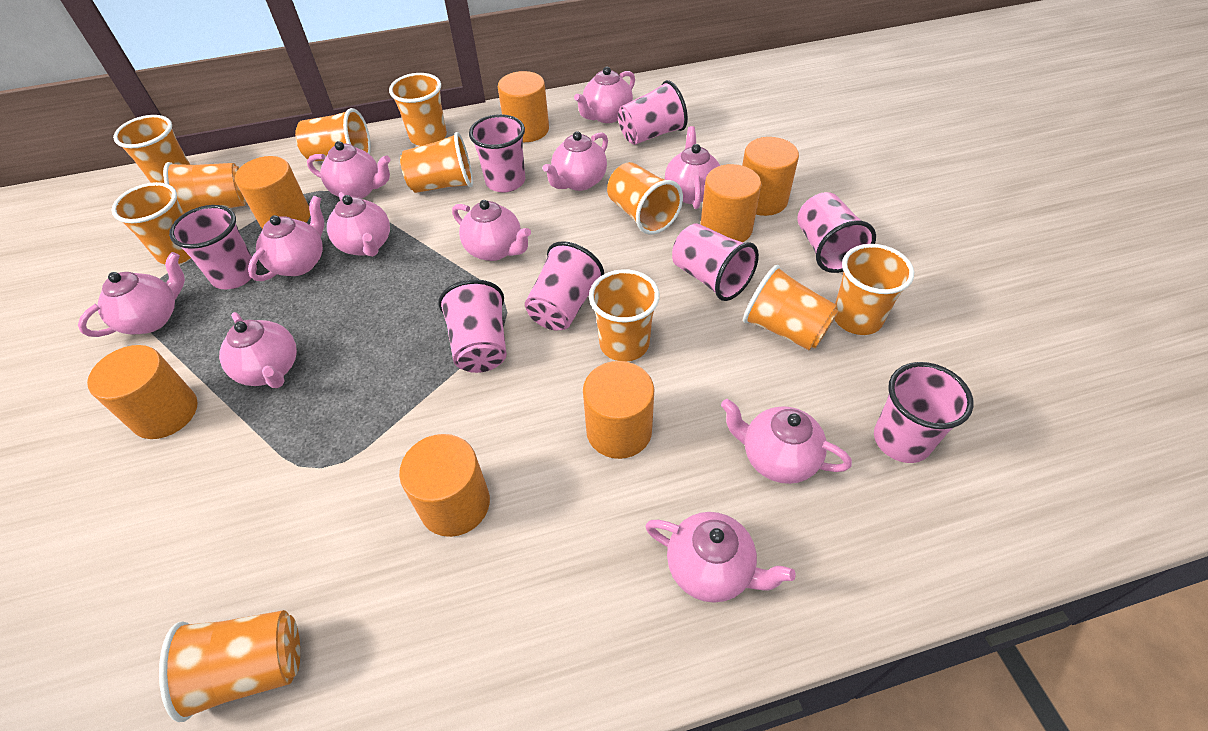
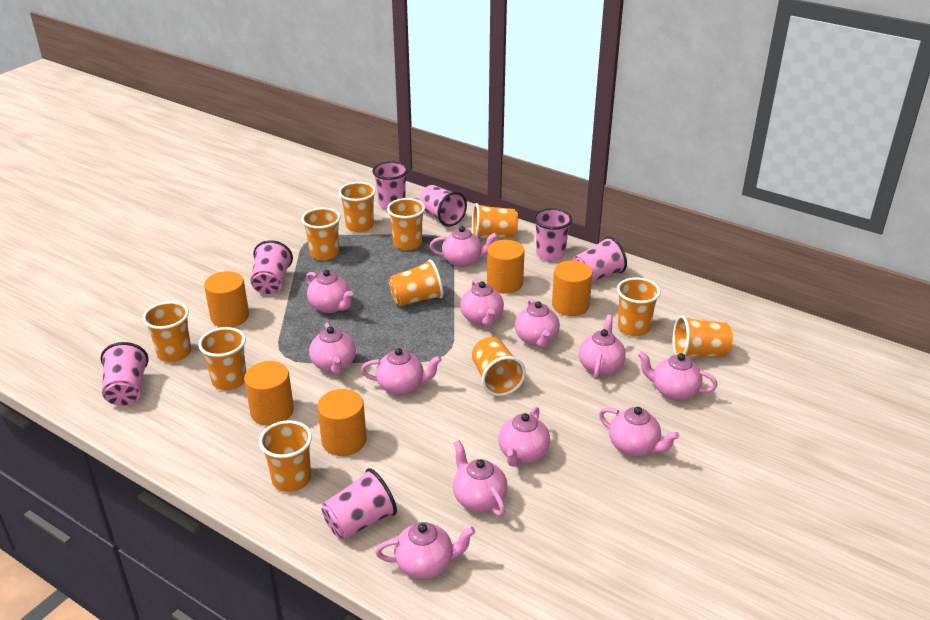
orange cylinder: [87,345,198,439] [235,156,310,229] [399,434,490,537] [498,71,549,142] [583,361,654,459] [701,164,762,242] [742,137,799,216] = 7 -> [204,271,249,327] [244,361,294,426] [317,389,366,456] [487,240,525,293] [552,261,593,316] = 5
pink cup: [169,205,257,289] [438,279,507,373] [469,114,525,193] [525,241,604,330] [618,80,688,145] [672,223,759,301] [797,192,876,273] [874,362,974,463] = 8 -> [101,342,149,406] [250,240,293,294] [321,468,397,540] [372,161,408,210] [419,185,467,227] [533,208,572,261] [572,236,627,282] = 7
pink teapot: [78,252,185,337] [219,312,297,388] [248,195,324,281] [307,141,391,198] [327,192,390,257] [452,200,531,261] [543,131,608,191] [574,67,635,123] [645,512,796,603] [665,126,720,209] [721,399,852,484] = 11 -> [306,270,353,313] [309,323,356,375] [361,348,442,395] [376,522,475,579] [429,226,498,267] [453,440,507,516] [460,279,504,326] [498,407,550,467] [515,298,560,348] [579,315,626,379] [599,407,679,456] [638,351,718,401] = 12

